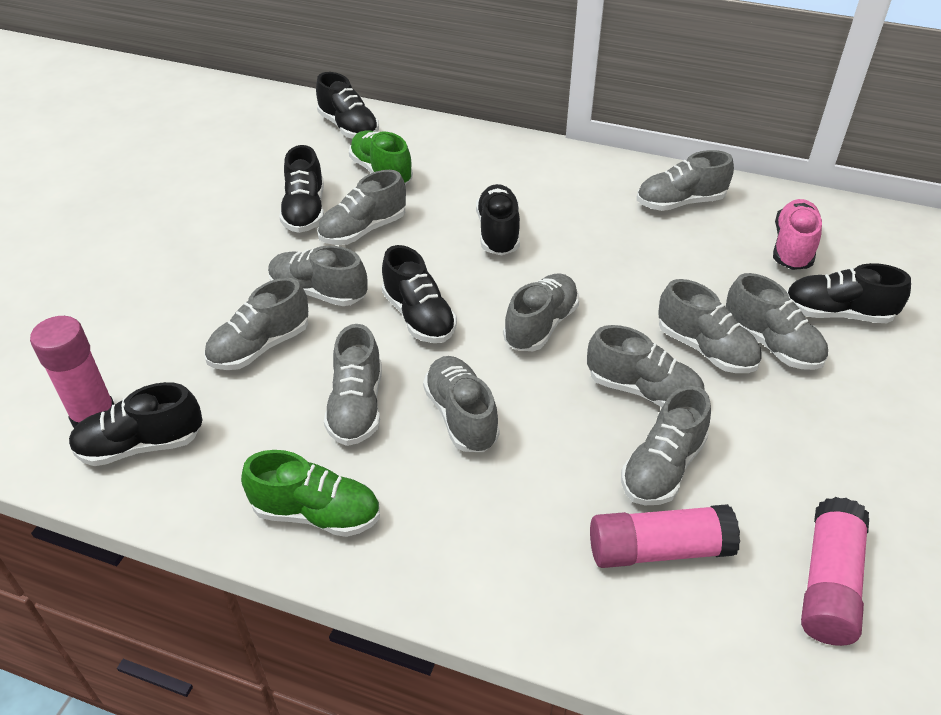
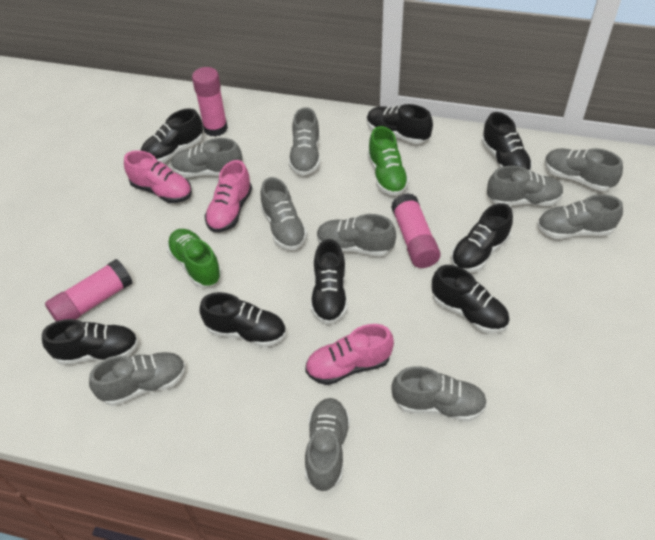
black shoe: [69,382,203,466] [279,145,324,233] [316,72,379,139] [382,245,457,343] [476,184,520,255] [787,263,911,323] = 6 -> [42,319,139,365] [141,108,203,163] [199,292,286,347] [310,239,348,325] [367,104,433,144] [432,265,509,334] [451,203,513,273] [481,112,532,171] = 8
grey shoe: [204,278,308,370] [268,246,368,306] [317,170,406,245] [324,324,382,446] [423,356,500,452] [503,273,579,351] [587,325,704,407] [621,386,711,505] [637,150,734,211] [658,279,762,373] [726,273,828,370] = 11 -> [89,352,186,406] [171,138,243,177] [261,177,308,250] [289,107,320,176] [305,398,350,491] [317,214,396,257] [391,366,487,422] [487,166,564,206] [537,194,623,239] [544,148,623,191] = 10
pink shoe: [773,199,822,270] = 1 -> [124,150,192,203] [204,160,252,232] [305,324,394,385] = 3

